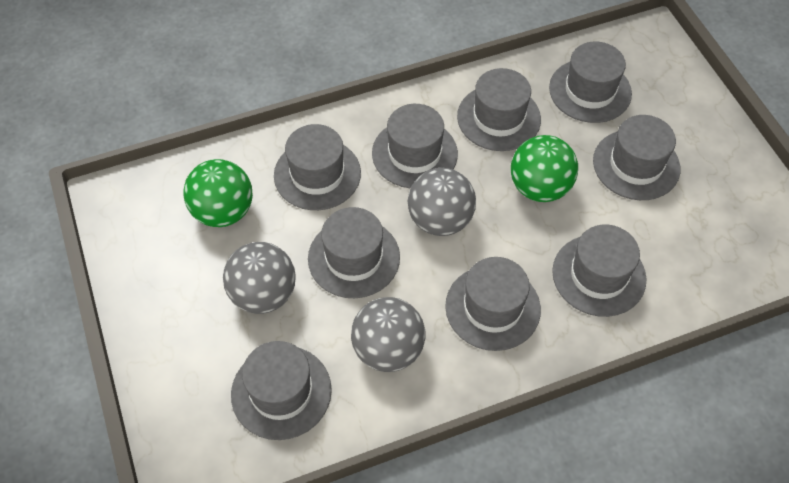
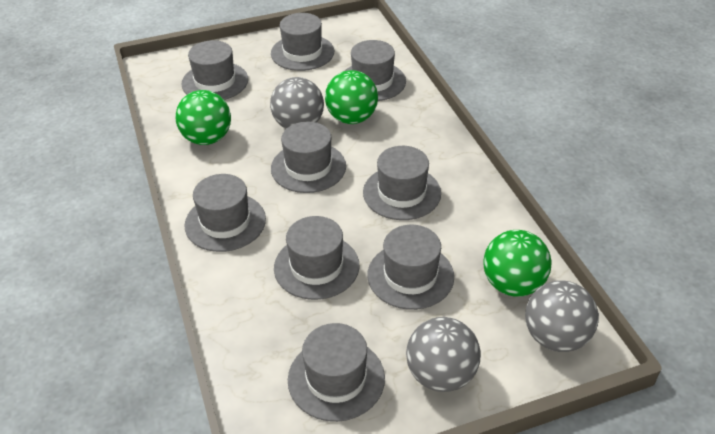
green ball: [183,159,253,227] [511,135,578,202] = 2 -> [175,90,231,145] [325,70,378,124] [483,230,552,297] = 3

